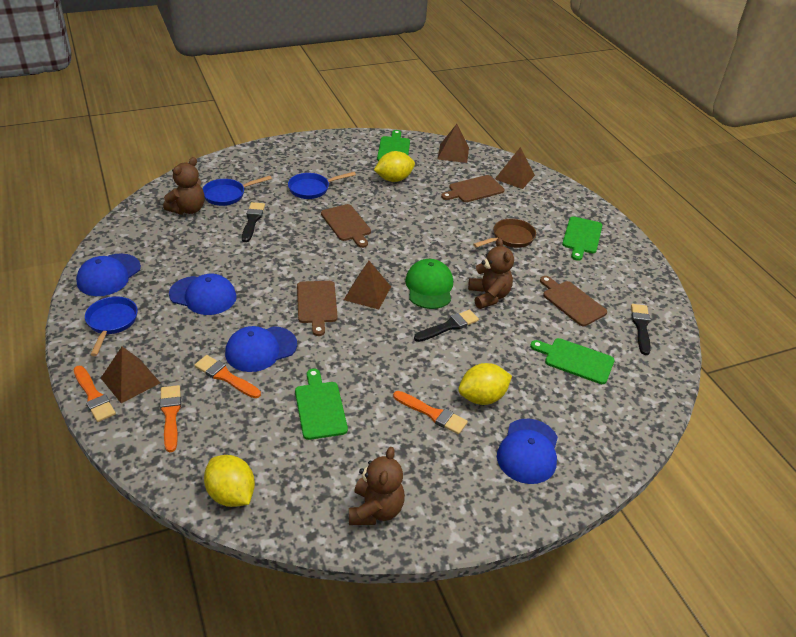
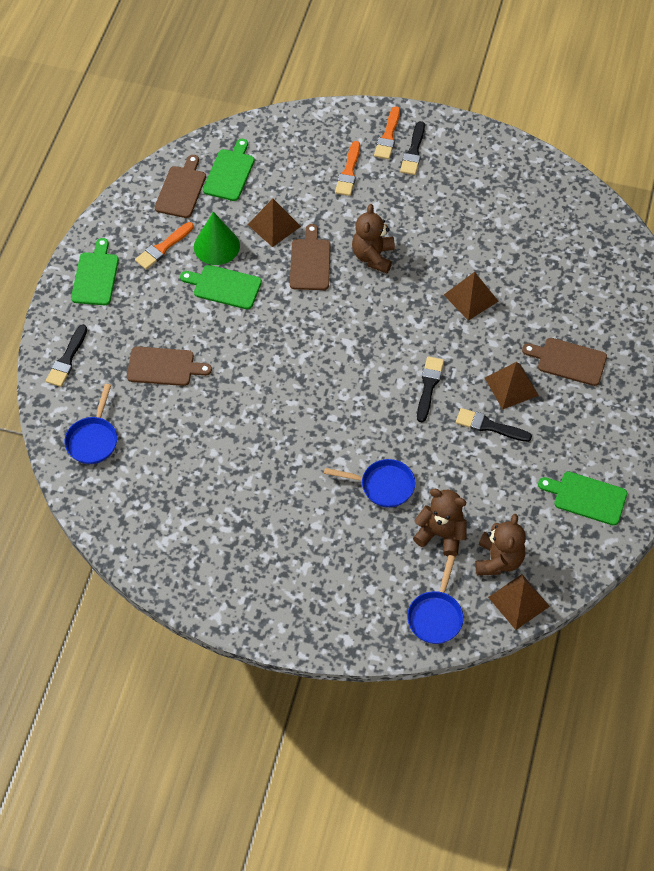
black brush: [242,202,265,242] [414,310,479,342] [631,304,651,355] = 3 -> [46,325,87,387] [400,121,425,175] [417,356,444,422] [456,408,532,442] = 4
blue cap: [76,253,141,296] [169,274,237,315] [225,326,297,372] [497,419,558,484] = 4 -> none = 0
brown pan: [473,218,536,248] = 1 -> none = 0
green cap: [405,259,453,309] = 1 -> none = 0
green cone: none = 0 -> [194,212,240,265] = 1
orange brush: [74,366,116,422] [160,385,181,452] [194,355,261,398] [393,391,468,434] = 4 -> [135,222,194,269] [335,141,360,196] [374,106,400,159] = 3
yellow lemon: [204,455,255,507] [374,151,415,182] [458,363,512,405] = 3 -> none = 0

